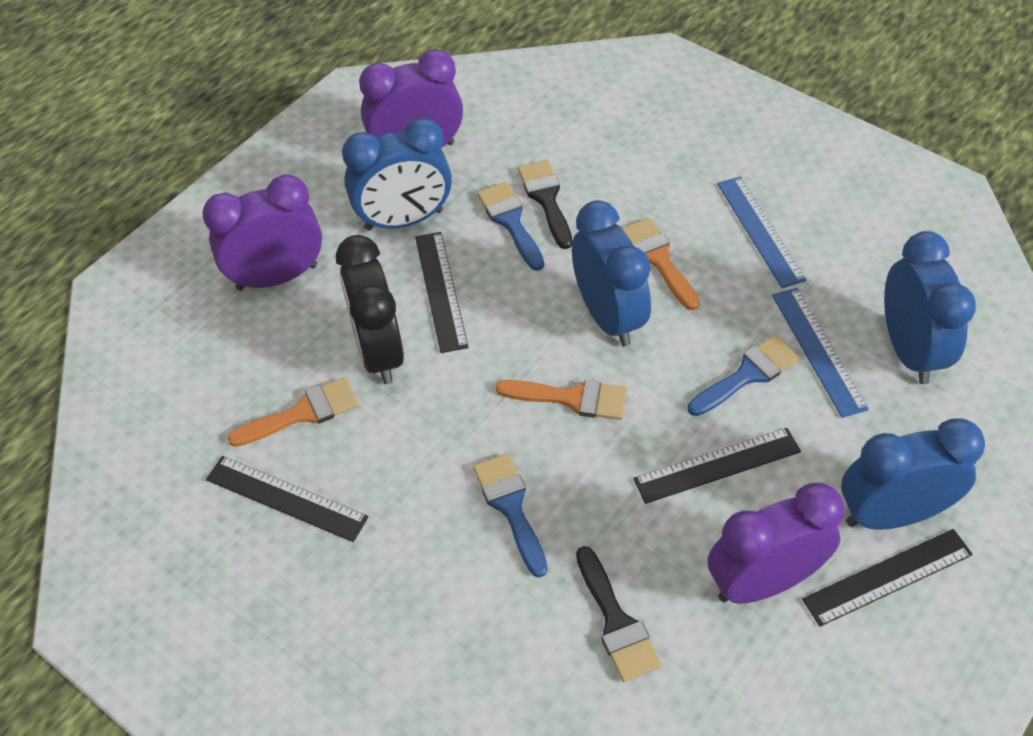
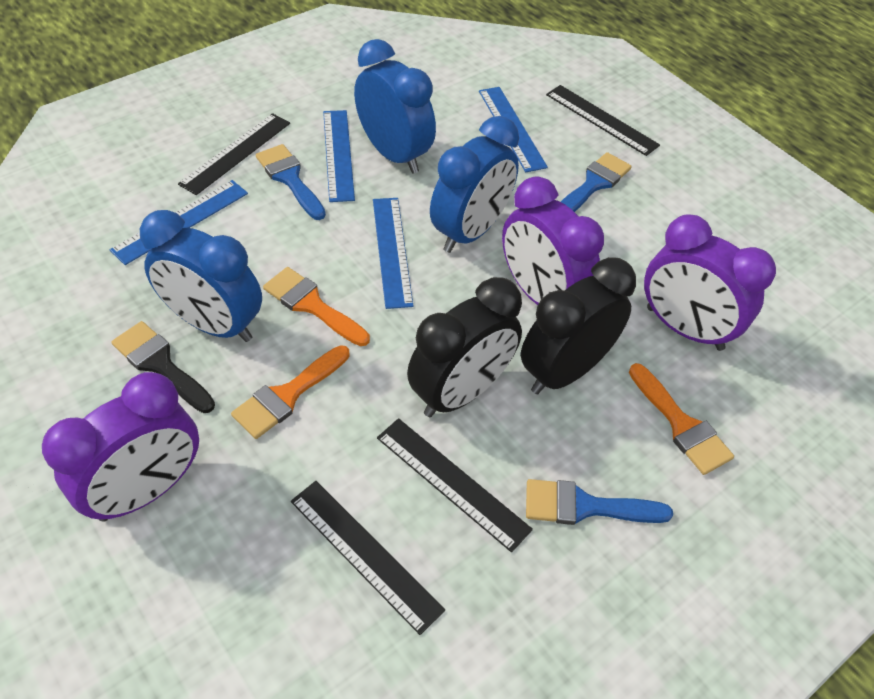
black brush: [518,160,572,249] [576,546,661,682] = 2 -> [111,321,215,413] = 1
black clock: [336,235,404,384] = 1 -> [407,277,522,417] [521,257,636,394] = 2
blue clock: [342,118,452,231] [572,200,651,347] [841,418,985,530] [884,231,976,384] = 4 -> [140,210,262,342] [354,39,436,174] [430,116,519,253] = 3
blue ruler: [717,176,806,288] [772,288,869,418] = 2 -> [110,180,248,265] [323,110,355,202] [373,198,414,309] [479,87,548,172] = 4

